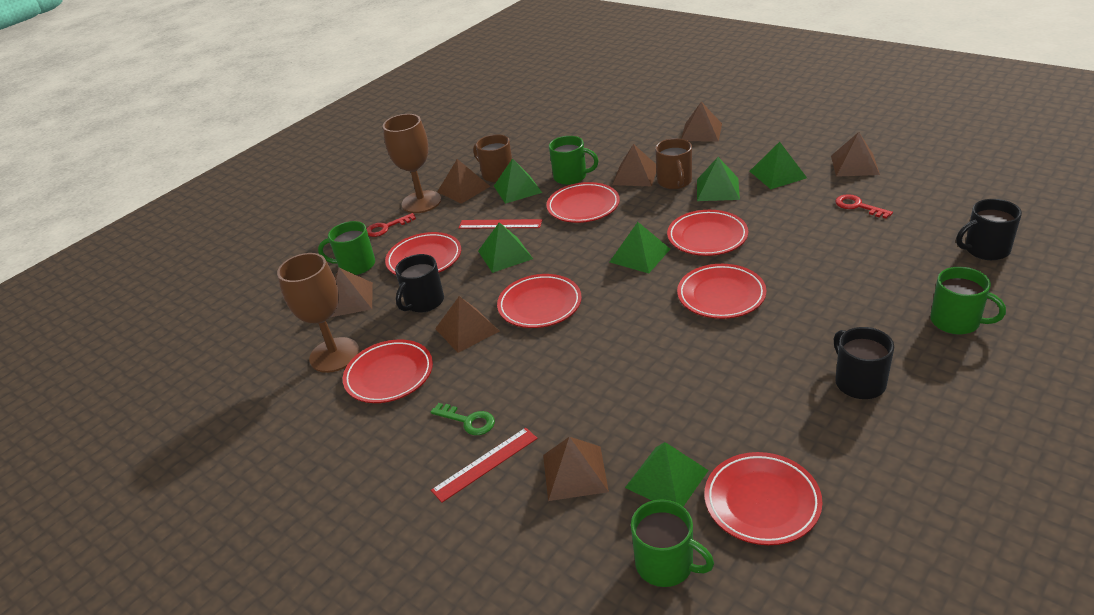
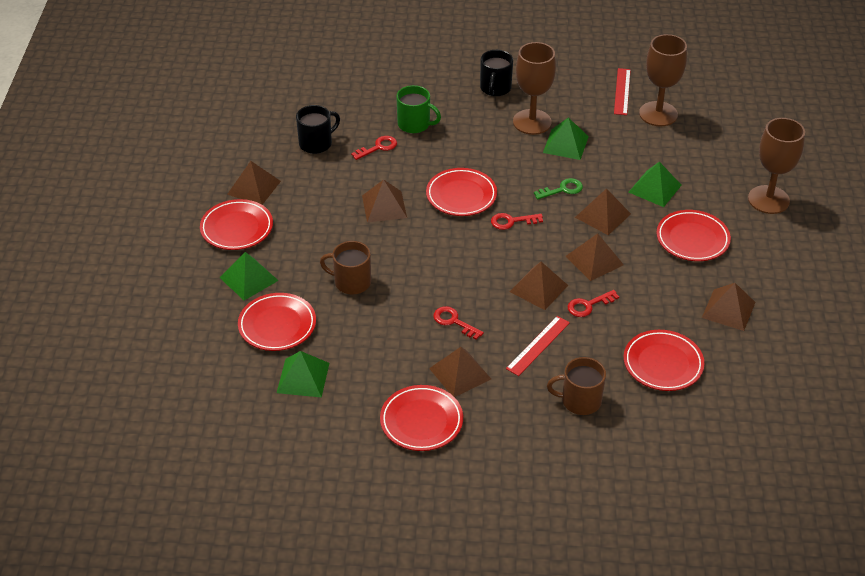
black mug: [395,254,444,313] [834,327,894,399] [956,199,1022,260] = 3 -> [296,105,340,154] [480,50,513,96] = 2
brown goblet: [277,253,359,373] [383,114,441,213] = 2 -> [513,42,556,135] [639,34,687,126] [748,118,805,214] = 3
green mug: [318,221,375,275] [549,136,599,185] [631,499,714,587] [930,267,1006,335] = 4 -> [396,85,441,133] = 1
green pyramid: [478,222,533,273] [494,158,542,204] [610,222,670,273] [625,442,709,507] [697,157,740,201] [750,142,807,189] = 6 -> [220,252,279,300] [277,351,330,398] [543,118,589,160] [629,162,682,207] = 4
red key: [367,213,416,237] [836,194,893,219] = 2 -> [351,136,397,160] [433,306,484,340] [491,213,543,230] [567,290,619,317] = 4
red plate: [343,339,433,403] [385,232,461,275] [497,274,582,328] [547,182,620,223] [667,210,748,256] [677,264,766,319] [704,452,822,545] = 7 -> [200,199,273,250] [238,293,316,351] [380,385,463,451] [426,168,497,216] [624,330,705,391] [656,210,731,261] = 6

